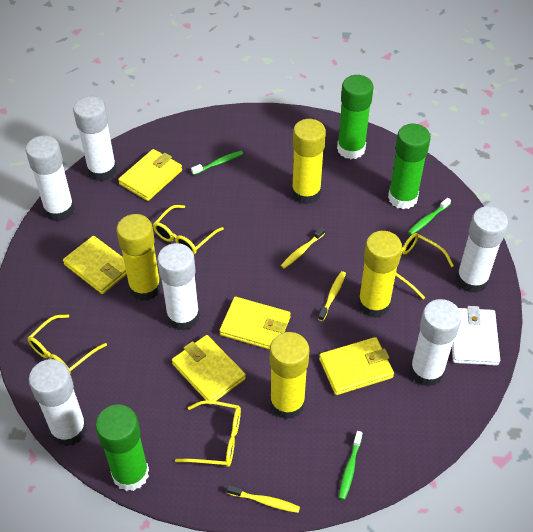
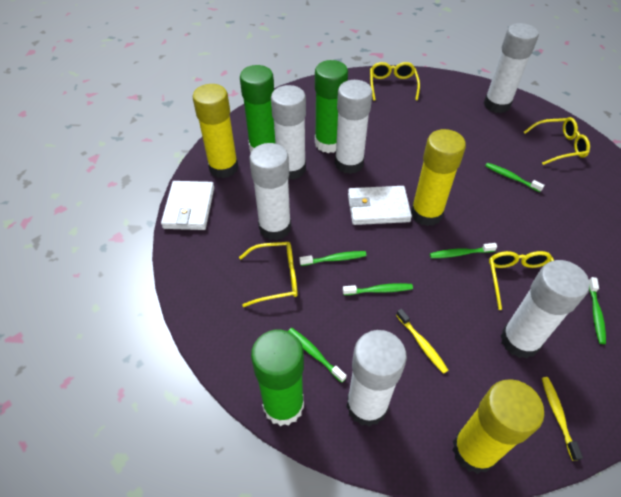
green toothbrush: [191,151,243,175] [339,431,363,500] [408,198,451,235] = 3 -> [288,328,347,383] [299,251,366,266] [343,283,413,295] [430,243,497,258] [485,163,545,192] [589,277,606,344] = 6
white wallet: [452,306,500,366] = 1 -> [161,181,214,230] [348,186,412,225] = 2
yellow glue stick: [117,214,161,301] [270,332,309,419] [292,119,326,204] [358,231,402,318] = 4 -> [193,84,238,178] [411,129,466,226] [452,379,544,474] = 3
yellow toothbrush: [227,485,300,513] [281,227,325,269] [318,271,346,321] = 3 -> [396,309,448,374] [542,377,583,461] = 2
yellow wallet: [63,236,127,294] [118,149,182,201] [172,335,246,405] [219,297,291,350] [319,337,394,395] = 5 -> none = 0

